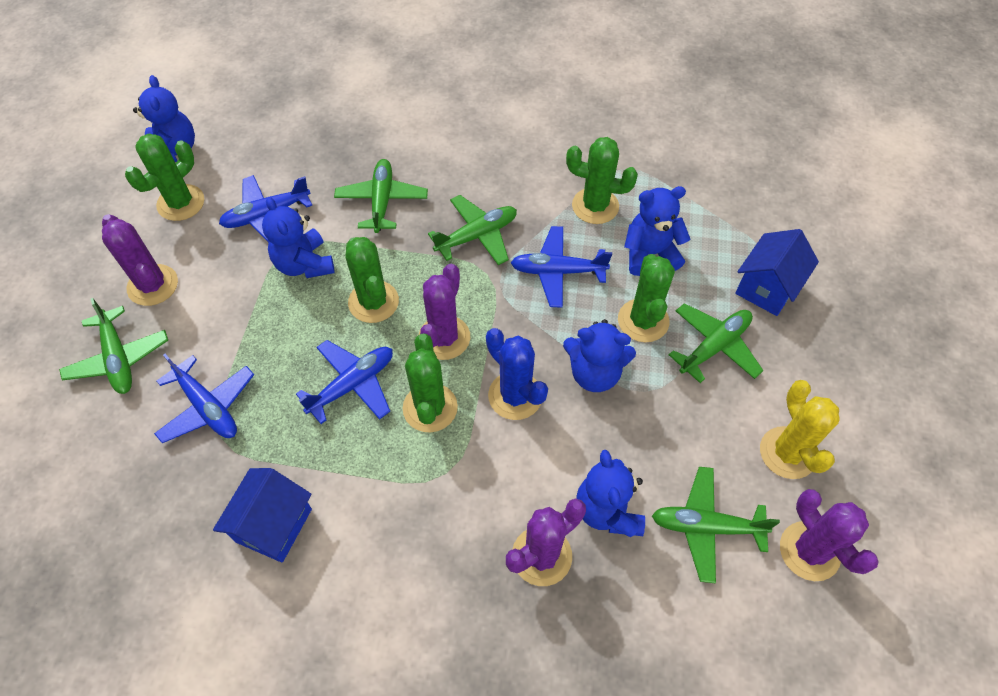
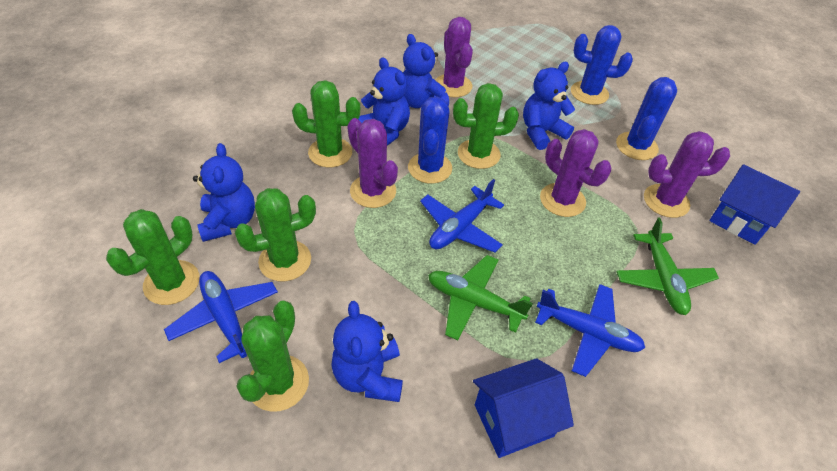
blue cactus: [486,328,548,420] = 1 -> [408,97,452,184] [571,25,633,105] [616,77,677,160] = 3
blue plane: [154,354,254,443] [219,175,312,243] [296,340,393,424] [511,226,612,308] = 4 -> [164,271,278,363] [420,179,504,252] [535,284,645,377] = 3
green plane: [59,298,168,394] [334,159,428,233] [428,195,517,265] [652,467,780,584] [669,303,764,383] = 5 -> [428,255,533,340] [616,218,719,315] = 2
yellow cactus: [760,380,840,479] = 1 -> none = 0

